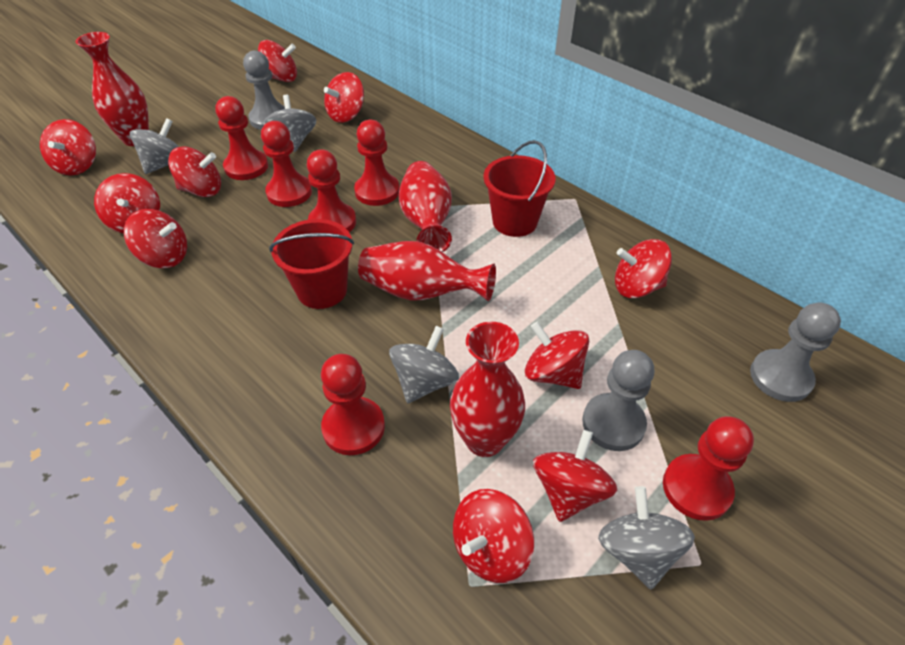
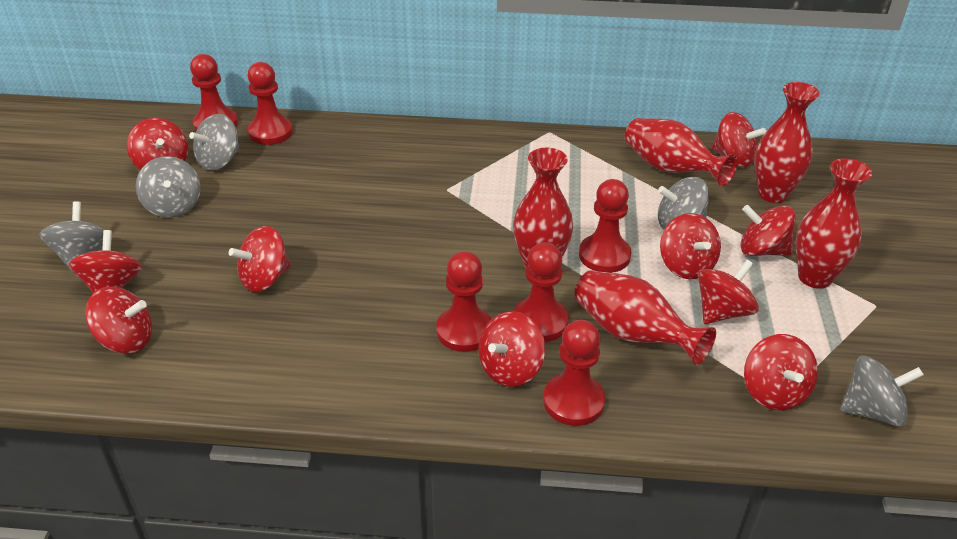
grey pawn: [243,51,285,130] [582,350,654,451] [750,303,841,402] = 3 -> none = 0
grey spinning top: [130,118,179,174] [263,95,316,152] [389,326,459,404] [598,486,695,589] = 4 -> [39,201,105,273] [136,156,201,218] [189,114,239,171] [658,177,709,230] [840,356,924,426] = 5
red bucket: [269,219,354,309] [483,140,555,237] = 2 -> none = 0
red vase: [76,32,149,146] [358,241,496,301] [399,161,452,252] [450,322,525,457] = 4 -> [513,148,573,270] [574,270,716,365] [625,118,738,186] [755,82,820,203] [796,158,872,289] = 5

